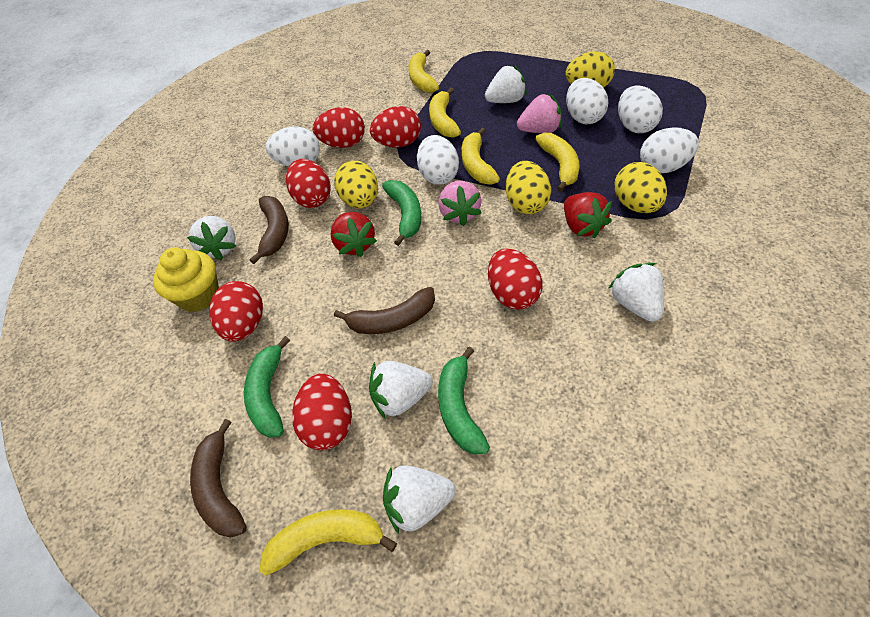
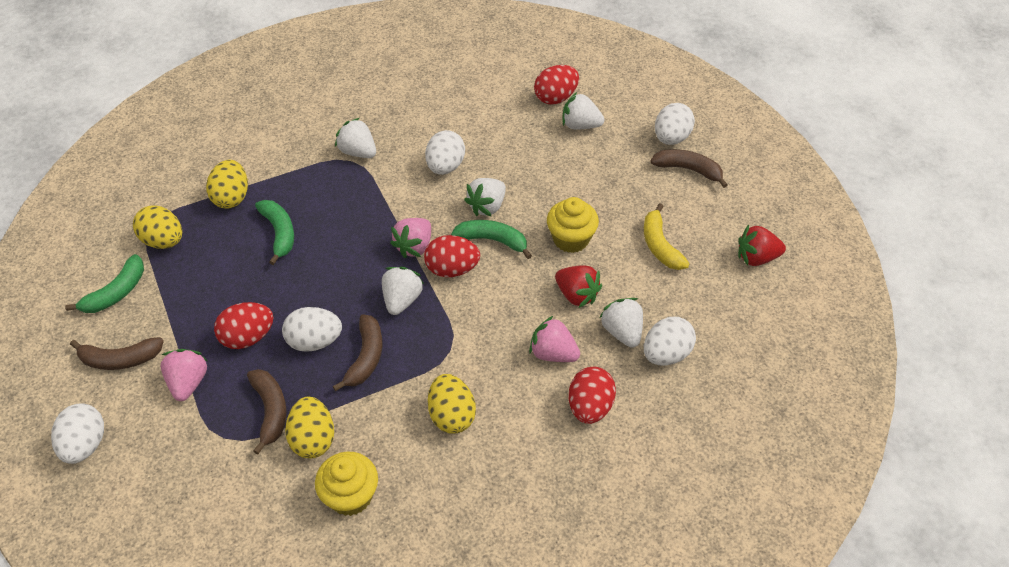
brown banana: [190,419,247,538] [250,196,289,264] [334,287,435,334] = 3 -> [70,337,164,370] [247,369,287,454] [333,314,382,391] [650,149,728,188] = 4
pink strawberry: [439,181,482,226] [517,93,562,133] = 2 -> [161,349,207,401] [390,218,431,258] [529,316,580,362] = 3
red egg: [209,281,263,342] [286,159,331,208] [292,373,352,450] [313,107,365,148] [370,106,421,147] [488,249,543,310] = 6 -> [214,302,274,349] [424,235,480,277] [534,65,579,104] [569,367,616,424] = 4
yellow banana: [260,509,397,576] [408,50,439,93] [429,88,461,138] [462,128,500,185] [535,133,580,192] = 5 -> [644,203,690,270] = 1
yellow cupcake: [153,247,219,312] = 1 -> [315,451,378,516] [547,197,599,253] = 2

